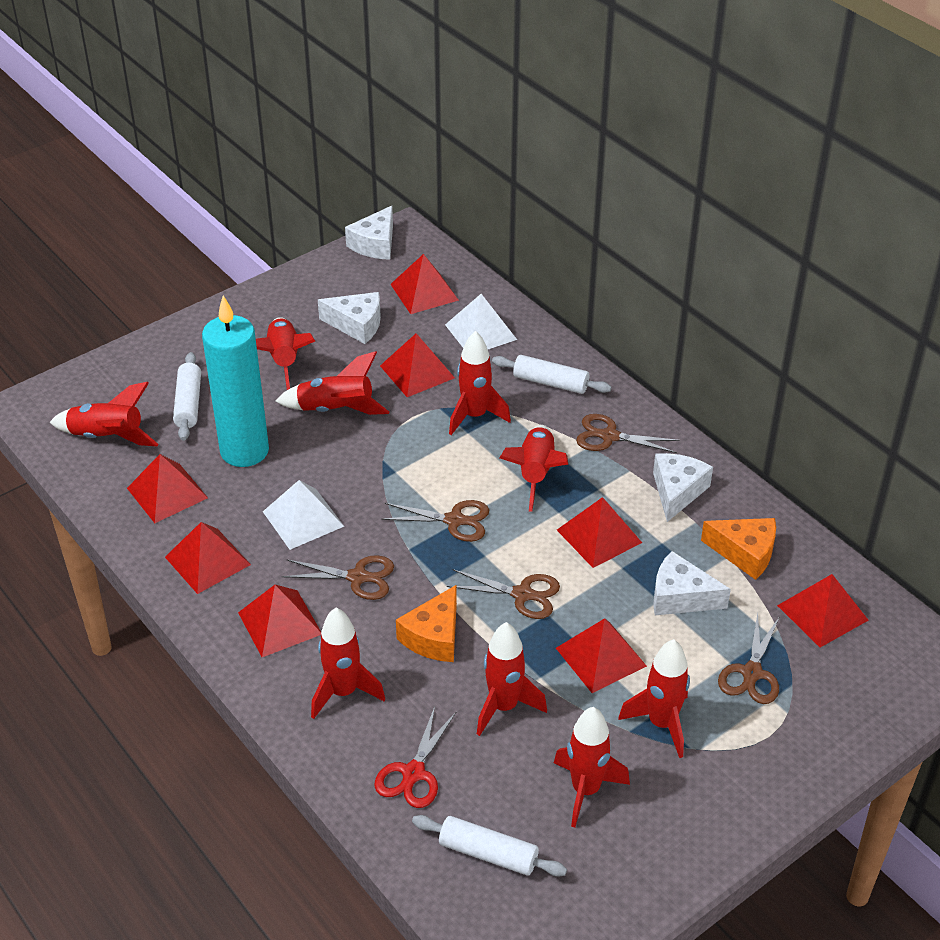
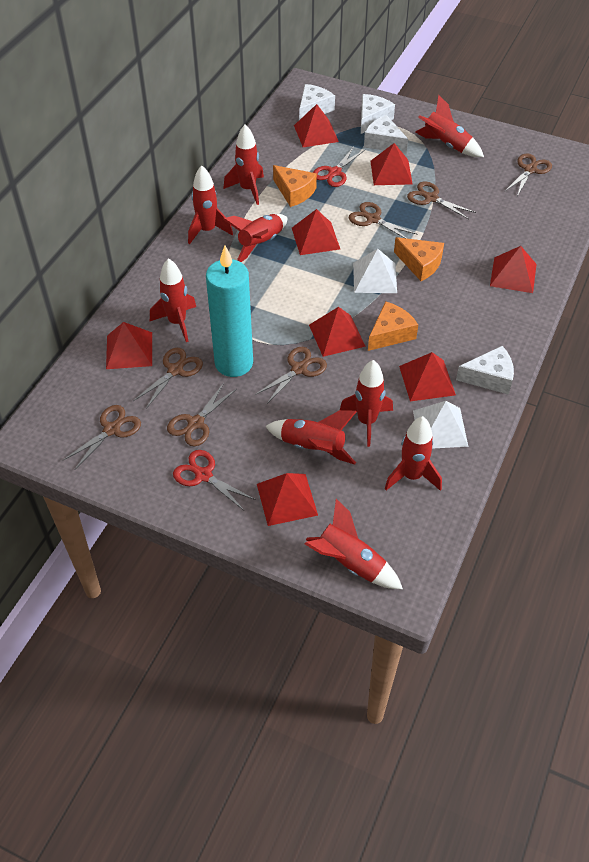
brown scissors: [282,555,394,600] [381,500,489,542] [447,569,560,619] [576,414,680,453] [718,613,780,704] = 5 -> [63,405,141,470] [133,348,203,409] [167,383,237,446] [255,347,327,405] [349,202,418,238] [407,181,476,219] [505,153,552,196] = 7
orange cheese: [396,585,457,662] [701,518,776,580] = 2 -> [273,165,317,207] [368,301,418,351] [394,237,444,281] = 3
red scissors: [374,706,457,808] = 1 -> [173,450,256,510] [313,147,365,187] = 2
white rolling pin: [173,352,201,441] [412,815,567,877] [492,355,612,394] = 3 -> none = 0

